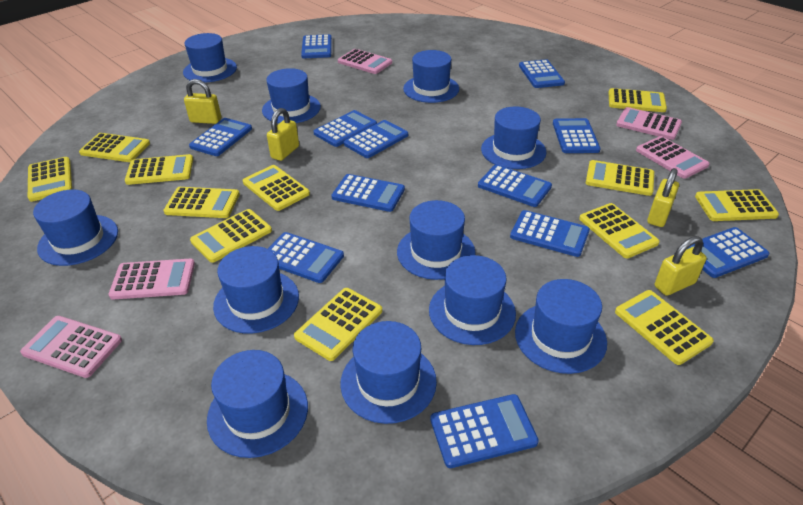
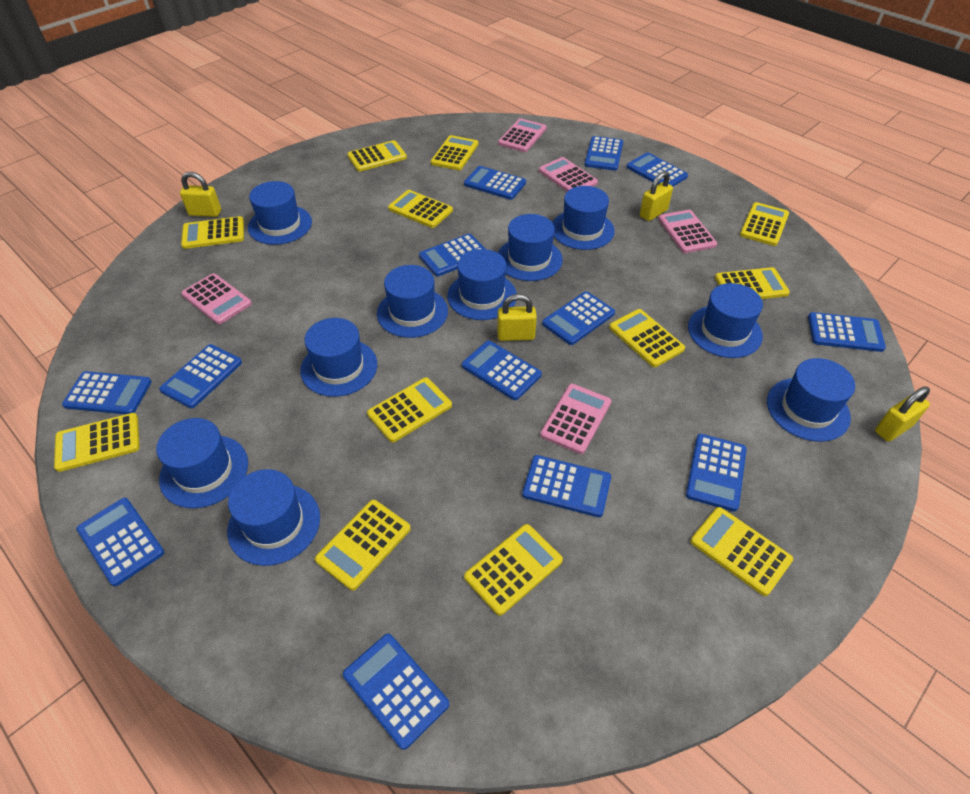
blue calculator: [189,118,252,156] [268,232,344,283] [301,34,332,58] [313,110,377,147] [331,174,405,212] [344,120,408,158] [430,394,539,468] [478,165,552,207] [510,210,590,257] [519,59,565,88] [553,118,601,153] [688,227,769,278] = 12 -> [62,371,152,414] [76,498,165,586] [159,344,242,408] [343,634,449,750] [419,234,485,276] [462,340,542,400] [464,166,526,200] [522,455,611,517] [542,291,615,345] [585,136,623,171] [626,152,688,186] [686,434,747,512] [808,312,886,352] = 13
blue hat: [33,190,118,266] [183,33,237,82] [207,350,308,458] [213,246,299,334] [262,68,321,123] [340,321,437,424] [397,200,476,280] [403,50,459,103] [429,255,516,345] [481,106,547,169] [515,279,607,374] = 11 -> [156,418,248,508] [227,469,320,566] [248,181,312,245] [300,318,377,397] [377,265,448,338] [447,249,517,320] [498,214,563,281] [552,186,615,250] [688,283,763,358] [767,358,855,442] = 10

